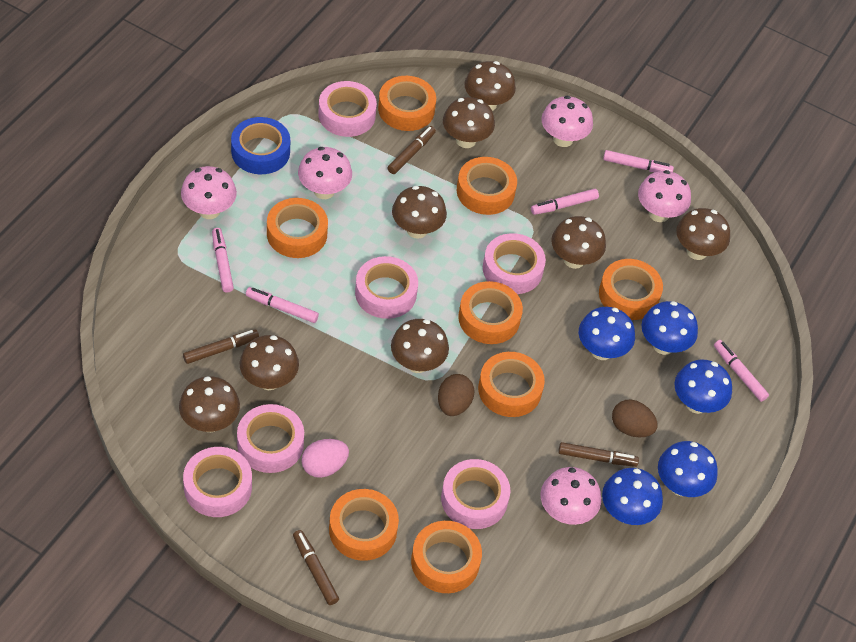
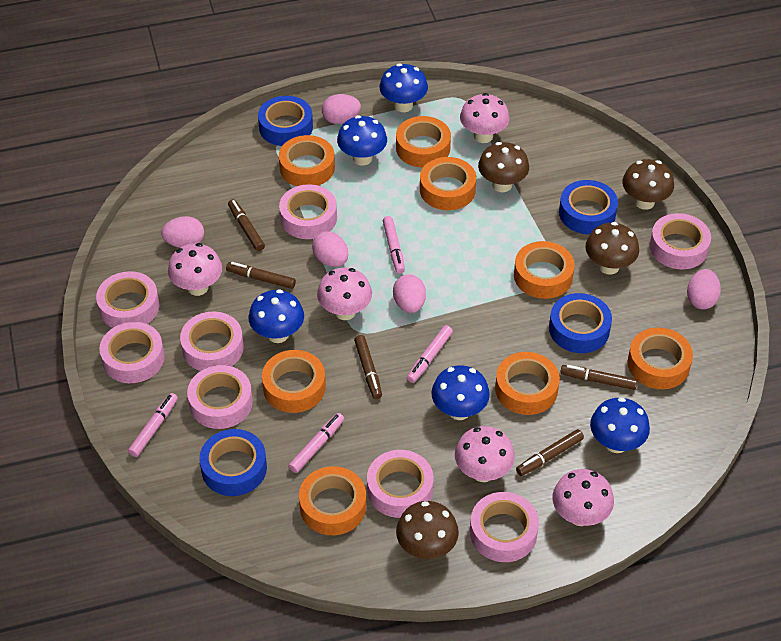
blue tape: [231,117,290,174] = 1 -> [199,429,267,496] [258,96,313,146] [549,293,612,353] [559,180,618,234] = 4
brown egg: [438,374,475,416] [612,400,658,437] = 2 -> none = 0
brown marker: [183,329,259,364] [293,530,339,605] [387,126,436,174] [558,442,639,467] = 4 -> [226,262,296,289] [228,199,265,251] [354,335,382,399] [516,429,584,476] [560,365,638,390] = 5
brown mushroom: [179,376,240,432] [240,335,299,390] [391,319,449,373] [392,186,447,239] [443,97,495,148] [464,61,516,111] [551,216,606,269] [676,208,730,260] = 8 -> [396,501,459,559] [478,142,529,192] [585,222,639,275] [622,159,674,210] = 4
pink egg: [302,439,349,478] = 1 -> [161,216,204,248] [312,232,348,267] [322,94,361,124] [393,274,426,313] [687,269,721,309] = 5
pink marker: [212,228,234,292] [246,287,319,323] [531,189,599,215] [603,150,674,172] [714,340,769,402] = 5 -> [128,393,178,457] [288,413,344,473] [383,216,405,274] [407,325,453,383] = 4
pink tape: [183,447,252,517] [237,404,304,473] [318,81,377,137] [355,256,418,319] [441,459,510,529] [483,233,546,294] = 6 -> [96,271,159,328] [99,322,165,383] [180,312,244,371] [187,365,253,429] [279,184,337,239] [367,450,433,518] [470,492,539,562] [650,213,711,269] = 8

